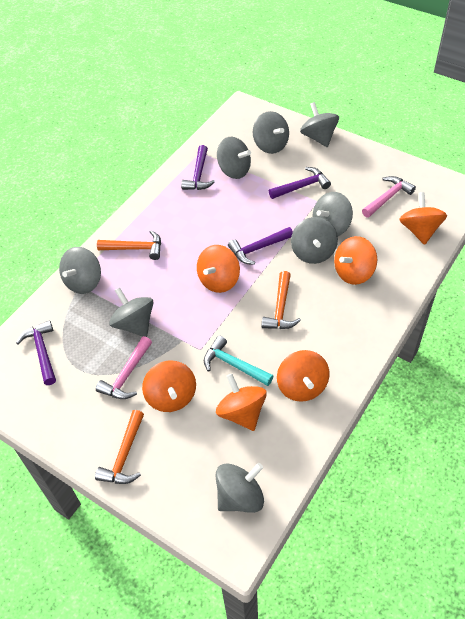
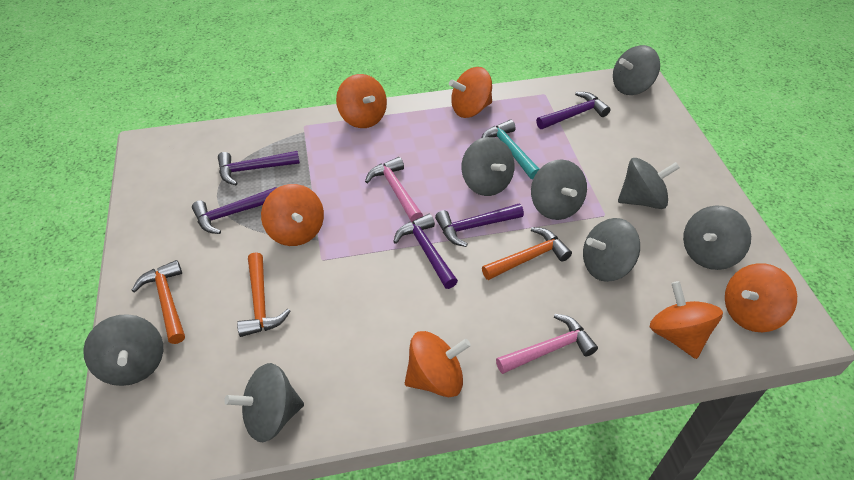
purple hammer: [16,320,56,385] [181,145,215,190] [228,227,293,265] [269,167,331,199] = 4 -> [192,187,277,234] [218,151,300,185] [393,214,458,289] [435,204,524,247] [536,92,611,129] = 5

